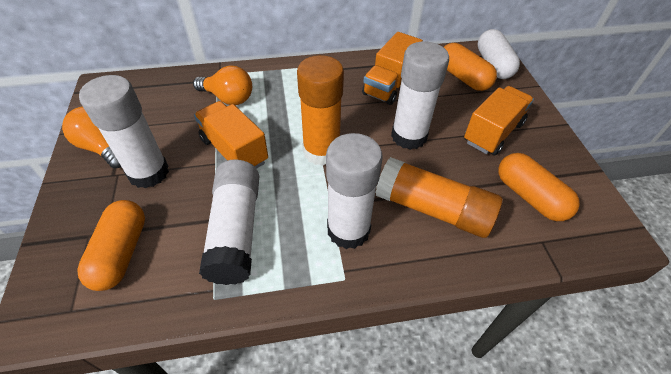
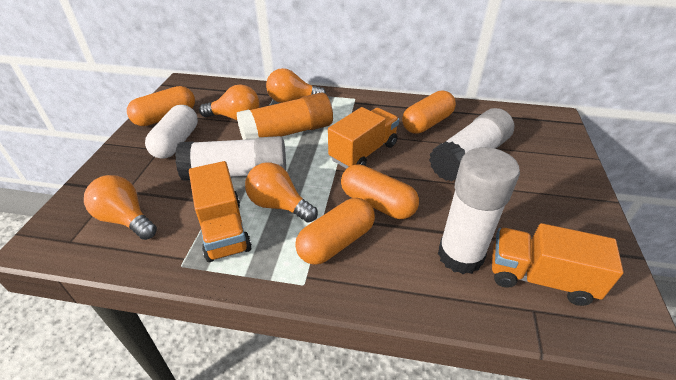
orange capsule: [77,200,145,291] [444,43,497,91] [498,153,580,221] = 3 -> [127,86,195,126] [295,198,375,265] [341,164,419,219] [402,90,456,134] = 4
orange glue stick: [297,55,344,166] [376,157,503,238] = 2 -> [236,92,333,140] = 1
orange light bulb: [62,107,121,169] [193,66,252,105] = 2 -> [84,175,157,240] [199,84,259,120] [245,162,318,223] [266,68,326,103] = 4
white glue stick: [79,75,169,189] [199,160,259,285] [326,133,383,249] [391,41,449,150] = 4 -> [175,136,286,181] [429,108,514,181] [438,147,520,274] = 3

